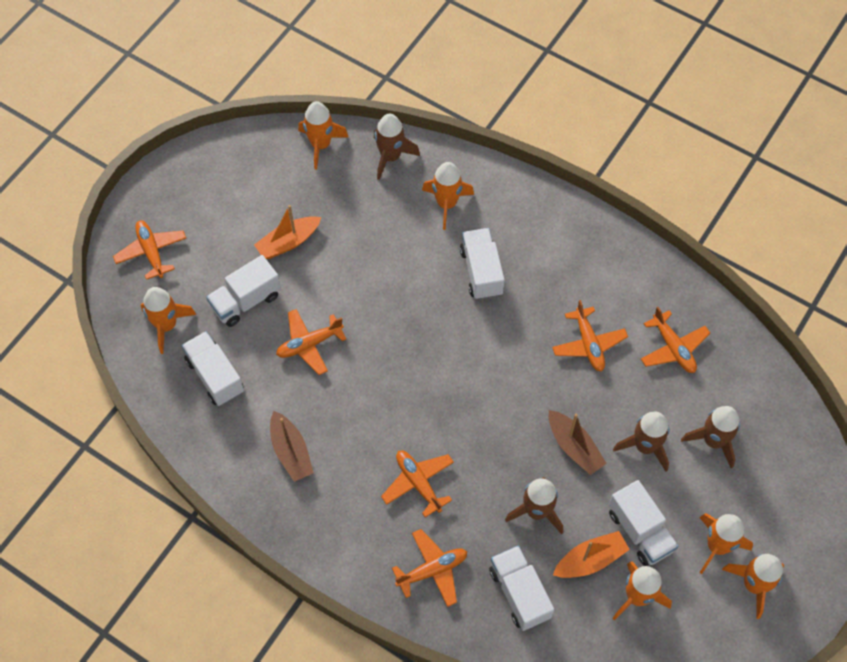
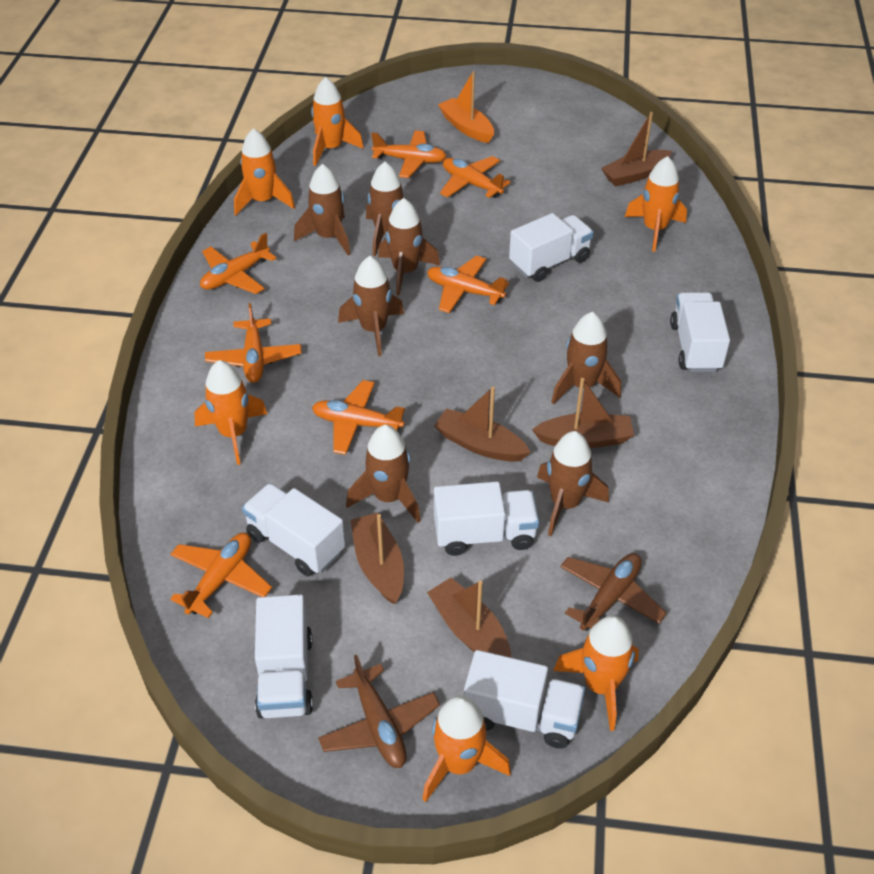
brown boat: [270,411,313,482] [549,410,607,475] = 2 -> [351,513,404,604] [427,578,511,658] [434,387,531,462] [532,378,634,448] [601,112,672,187] = 5
brown plane: none = 0 -> [318,654,440,768] [560,553,667,631] = 2
brown rocket: [374,114,420,180] [505,477,563,534] [613,412,670,471] [681,406,740,468] = 4 -> [294,164,351,255] [338,256,404,356] [346,425,421,523] [366,162,423,256] [378,198,440,296] [537,431,609,536] [551,312,621,404] = 7
orange boat: [254,205,322,259] [553,531,630,578] = 2 -> [438,71,494,143] = 1
orange plane: [113,220,186,280] [276,309,346,375] [381,450,454,517] [392,529,467,607] [552,300,628,371] [641,307,710,373] = 6 -> [170,533,272,618] [200,233,277,294] [205,303,301,383] [312,380,405,455] [371,130,447,178] [427,256,509,313] [440,156,511,198] = 7
white truck: [182,331,244,406] [206,255,281,327] [460,228,505,300] [489,546,554,631] [609,480,678,566] = 5 -> [242,483,345,577] [255,594,313,718] [434,482,539,556] [464,650,585,749] [509,213,594,282] [670,292,730,372] = 6

